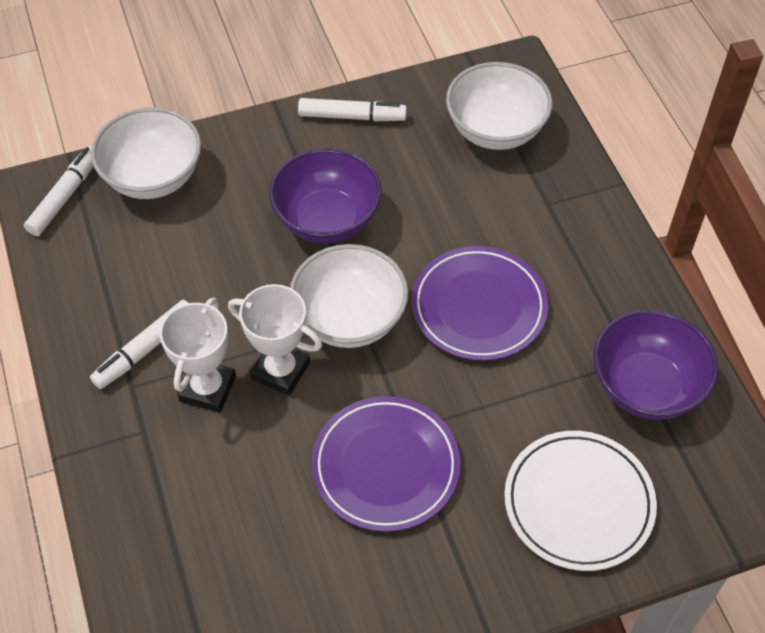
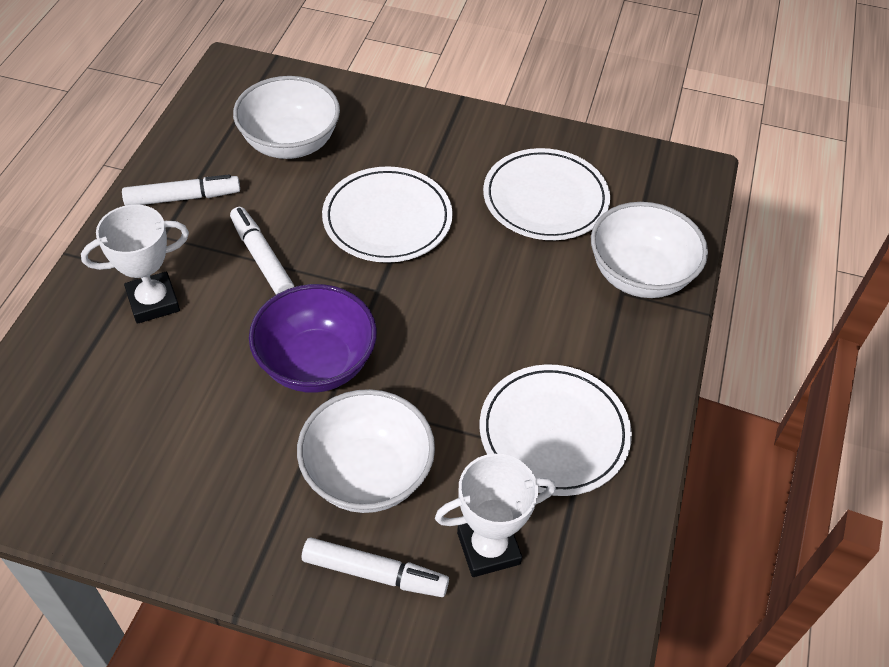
purple bowl: [269,148,382,244] [593,310,718,420] = 2 -> [249,284,377,393] = 1
purple plate: [312,396,460,532] [411,246,548,361] = 2 -> none = 0
white plate: [504,431,657,571] = 1 -> [322,166,453,263] [480,364,632,496] [483,148,610,240] = 3

